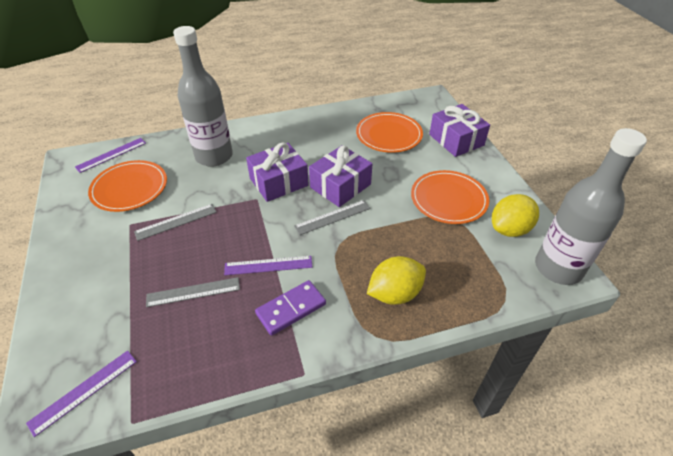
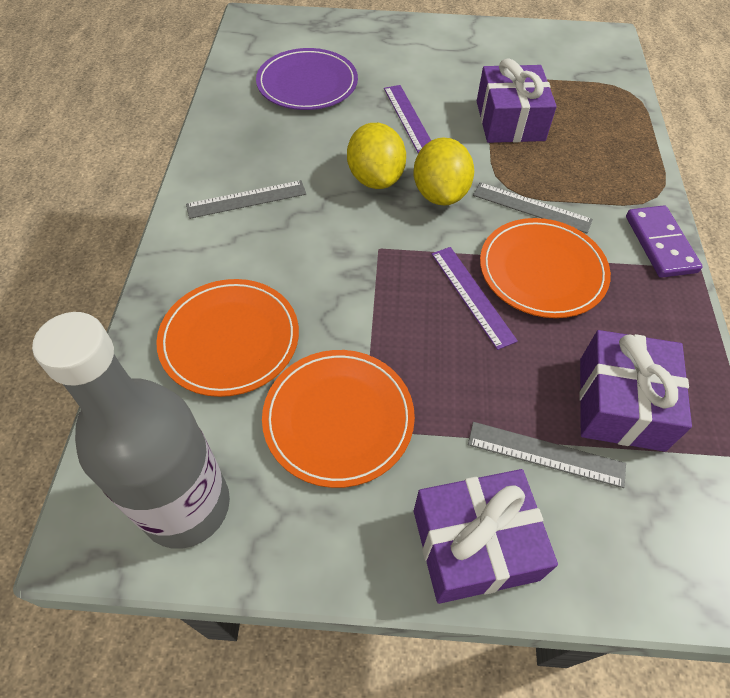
grey bottle: [173,26,233,167] [535,128,647,285] = 2 -> [32,312,230,549] = 1
purple plate: none = 0 -> [256,48,358,110] = 1
purple ruler: [26,350,137,437] [75,138,146,173] [224,256,312,275] = 3 -> [384,85,431,153] [432,247,518,350] = 2

